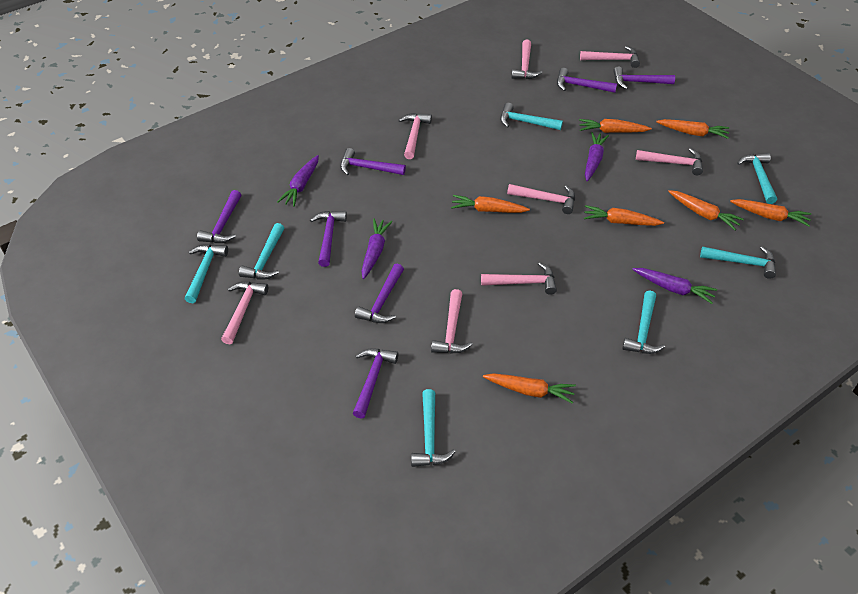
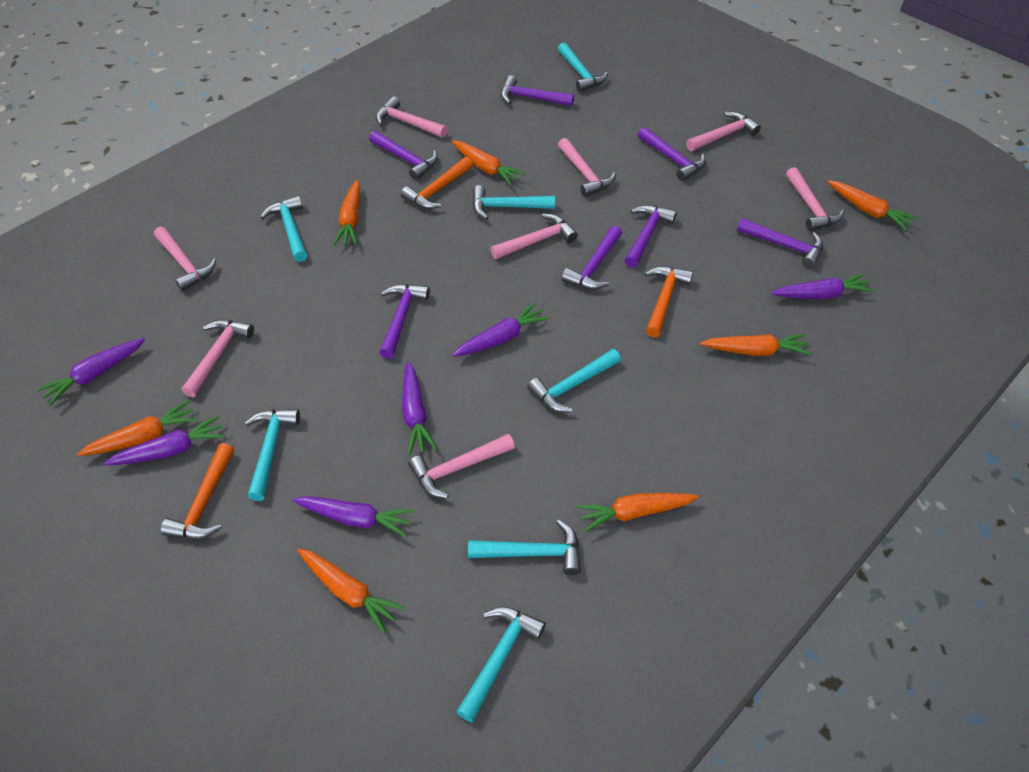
orange hammer: none = 0 -> [160,443,234,539] [401,157,473,209] [645,266,693,338] = 3
purple carrot: [277,155,319,207] [361,219,392,279] [585,132,609,181] [632,268,717,304] = 4 -> [37,338,145,406] [104,415,226,465] [293,496,414,537] [402,361,437,455] [452,302,549,357] [771,274,875,299] = 6

